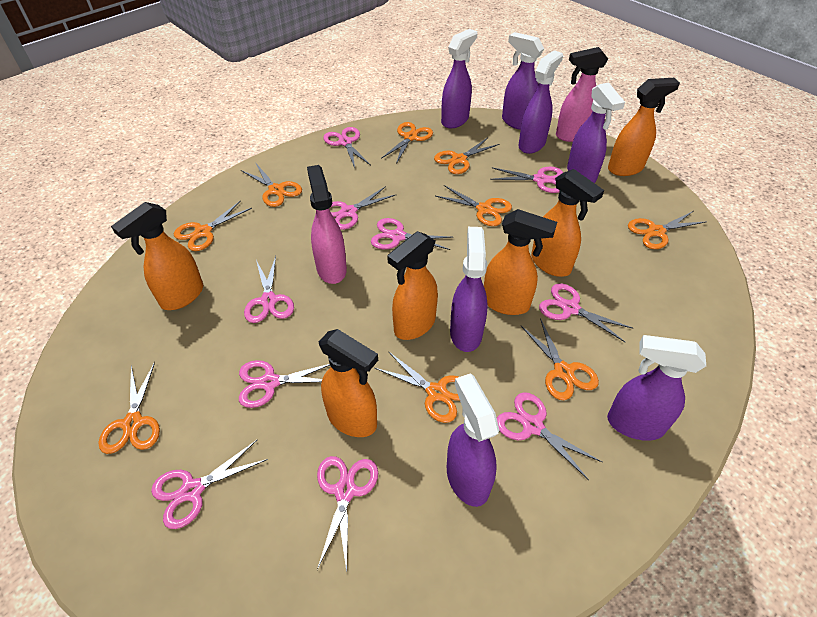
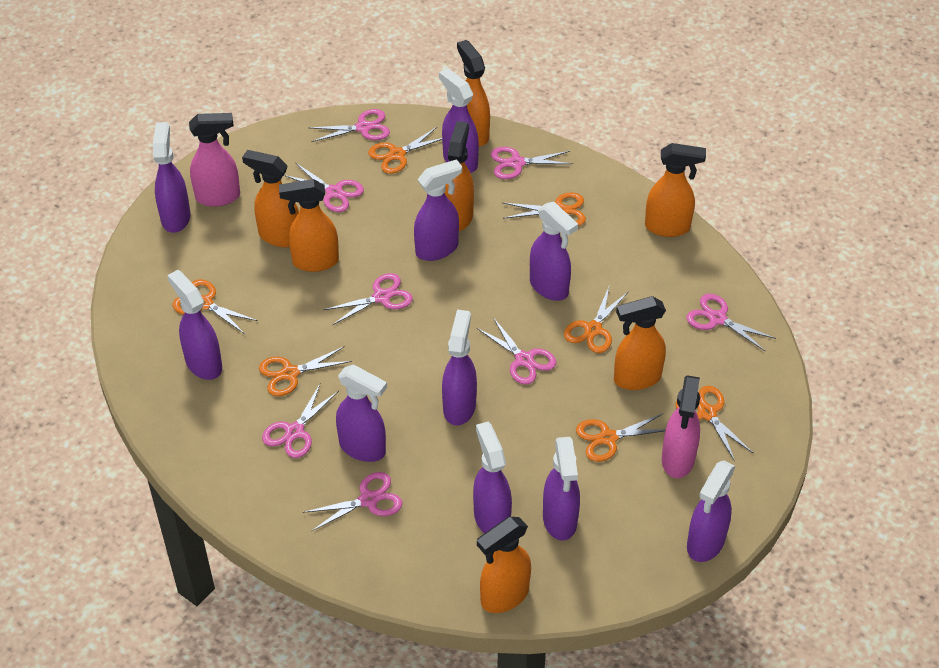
orange scissors: [98,362,160,454] [174,200,252,251] [241,162,302,207] [375,351,460,423] [381,122,433,164] [434,138,500,174] [436,185,512,226] [521,318,599,400] [628,211,707,249] = 9 -> [172,279,258,334] [259,346,352,396] [368,126,442,174] [503,193,586,226] [564,287,629,353] [576,413,665,462] [675,386,753,461] = 7
orange spray bottle: [111,202,203,310] [319,329,378,437] [387,231,438,340] [484,209,557,315] [531,169,604,277] [608,78,680,176] = 6 -> [242,150,299,247] [279,179,339,272] [445,121,474,231] [457,40,490,146] [477,517,531,613] [614,296,666,390] [645,143,706,237] = 7
pink scissors: [151,440,268,529] [239,360,330,408] [244,256,294,323] [317,456,378,572] [323,127,371,168] [331,186,395,230] [371,218,453,250] [490,166,563,193] [497,392,602,480] [539,283,632,342] = 10 -> [262,383,339,458] [284,163,364,212] [303,472,402,531] [309,109,390,142] [323,273,413,325] [477,317,556,385] [491,147,572,179] [686,294,776,352] = 8
purple spray bottle: [441,29,477,128] [447,373,499,507] [450,227,488,352] [502,32,544,130] [518,50,563,154] [567,82,625,183] [607,335,706,441] = 7 -> [153,122,190,233] [167,270,222,380] [336,364,387,462] [414,159,462,261] [439,68,479,173] [442,310,477,425] [473,422,512,534] [530,202,578,301] [543,437,580,541] [687,460,735,562] = 10

